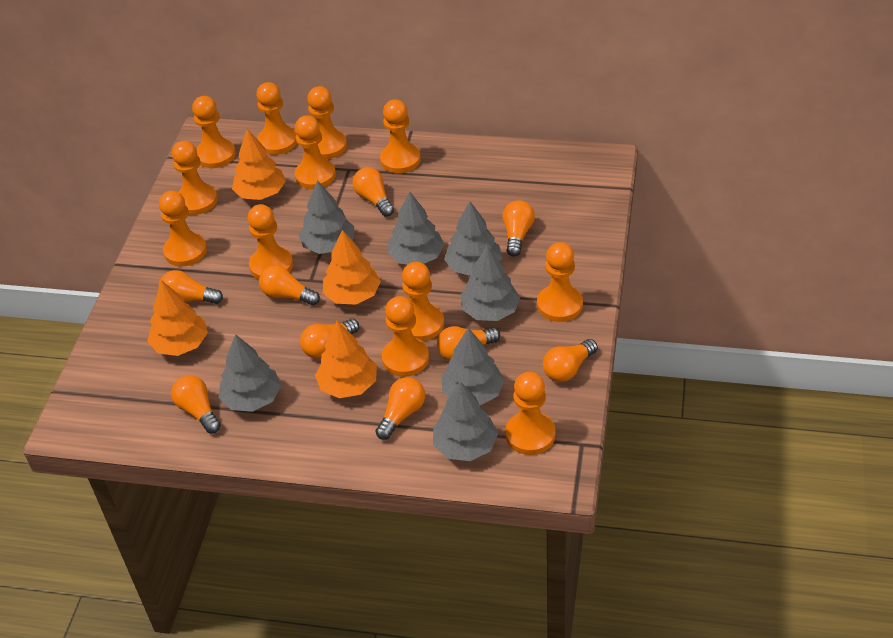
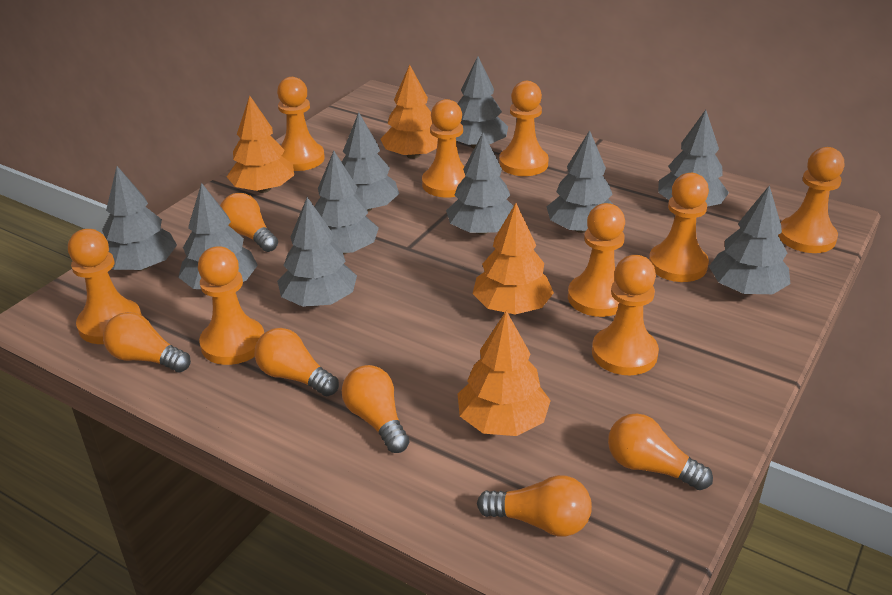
grey tree: [219,334,281,412] [298,180,354,254] [388,191,444,264] [433,381,498,461] [441,328,505,406] [444,201,502,276] [461,246,520,321] = 7 -> [102,166,177,271] [178,183,258,289] [277,197,357,307] [314,151,379,254] [342,112,399,211] [446,133,513,235] [456,56,508,148] [547,130,614,233] [658,110,729,207] [709,185,790,294] = 10
orange light bulb: [159,270,223,304] [171,375,221,434] [259,265,320,306] [300,318,359,359] [352,167,394,217] [375,377,425,440] [437,326,500,361] [503,200,535,257] [543,339,598,382] = 9 -> [103,312,191,372] [220,193,278,252] [254,328,339,396] [342,365,409,453] [477,475,592,536] [608,413,713,490] = 6
orange pawn: [159,191,207,266] [172,141,218,215] [192,96,236,168] [248,204,293,279] [256,82,297,155] [295,115,336,189] [307,86,347,159] [380,99,421,173] [382,296,429,377] [402,262,444,341] [505,372,556,455] [537,242,583,322] = 12 -> [68,229,142,344] [198,246,264,365] [277,77,325,171] [422,99,465,198] [499,81,549,176] [568,203,625,317] [592,255,659,375] [649,173,709,282] [778,147,844,253] = 9

